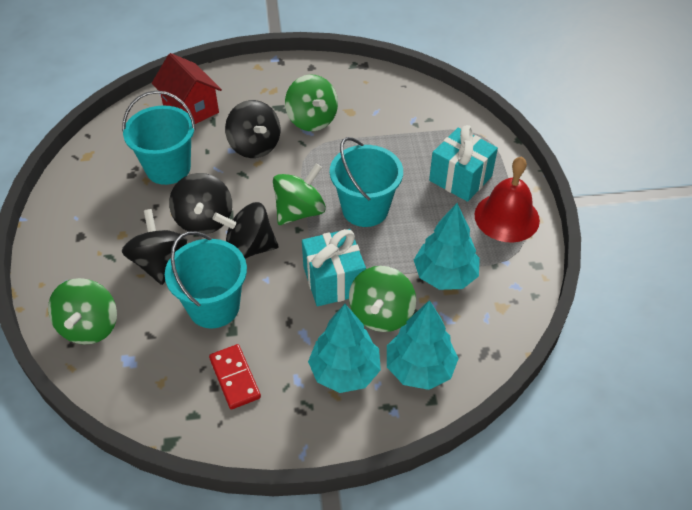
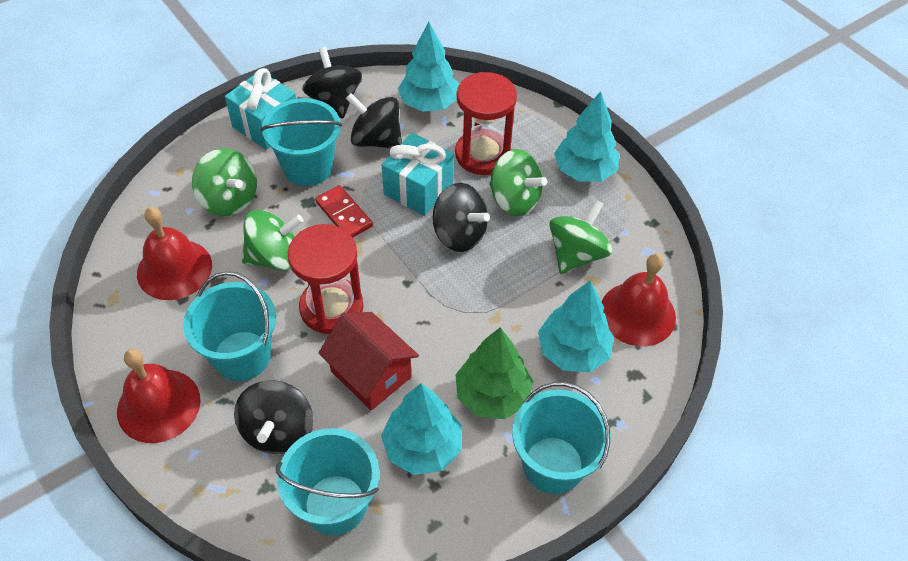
green tree: none = 0 -> [455,327,533,419] = 1
red bell: [475,156,540,242] = 1 -> [117,349,201,443] [137,207,212,300] [602,254,676,346] = 3
red hourglass: none = 0 -> [287,224,364,334] [455,72,517,175] = 2
turquoise bucket: [122,91,196,185] [165,231,247,328] [330,137,403,227] = 3 -> [183,271,276,381] [260,98,342,186] [276,428,379,535] [512,382,611,494] = 4
turquoise tree: [308,304,381,393] [387,300,459,390] [414,203,480,290] = 3 -> [381,383,462,475] [398,22,459,112] [538,280,614,372] [554,91,619,182] = 4

